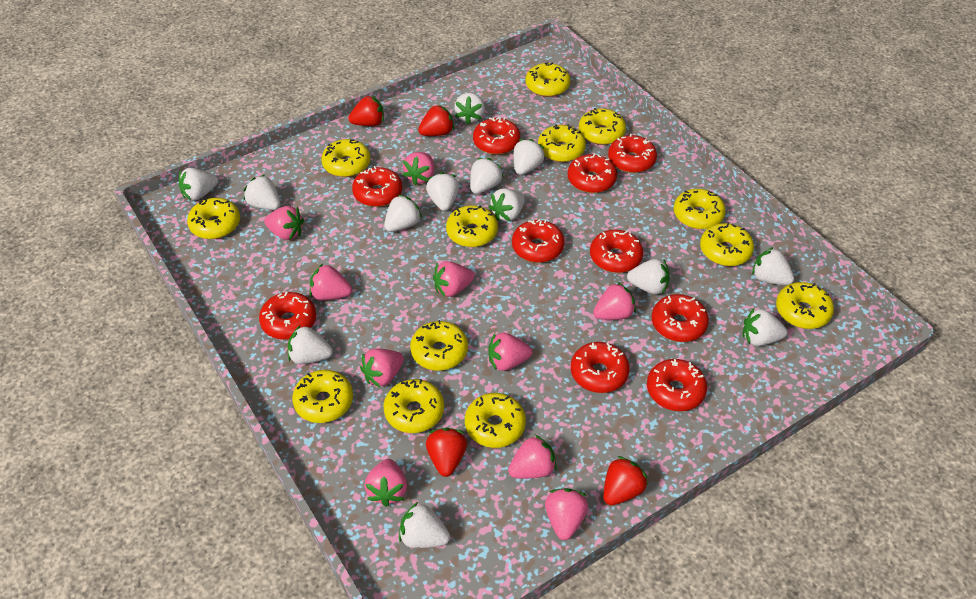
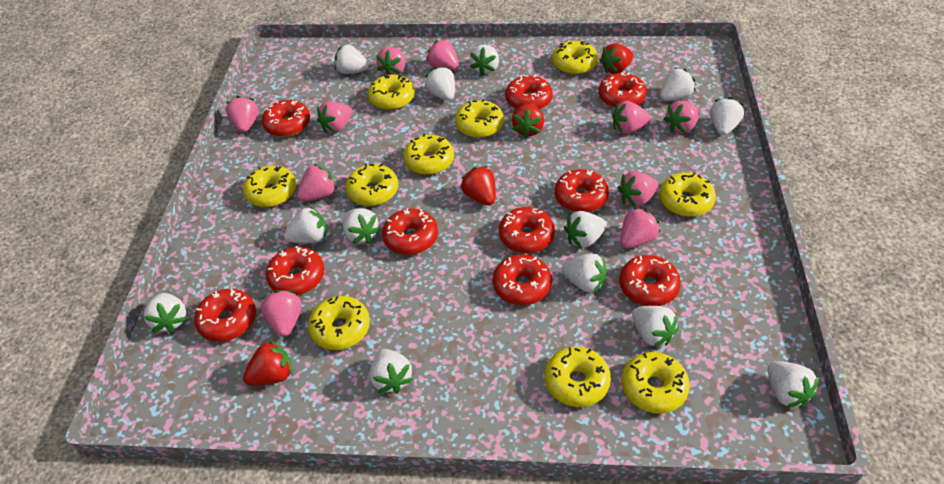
yellow donut: [187,198,240,239] [292,370,353,423] [321,139,370,177] [383,379,444,433] [410,320,468,371] [446,205,498,247] [465,393,526,448] [526,62,570,97] [538,124,586,162] [579,108,626,145] [674,189,726,229] [700,222,754,266] [776,282,834,329] = 13 -> [243,165,296,207] [308,296,370,350] [345,164,398,206] [368,74,415,110] [403,134,454,175] [455,99,504,138] [545,347,611,407] [552,41,598,75] [621,352,690,414] [659,172,716,217] = 10

